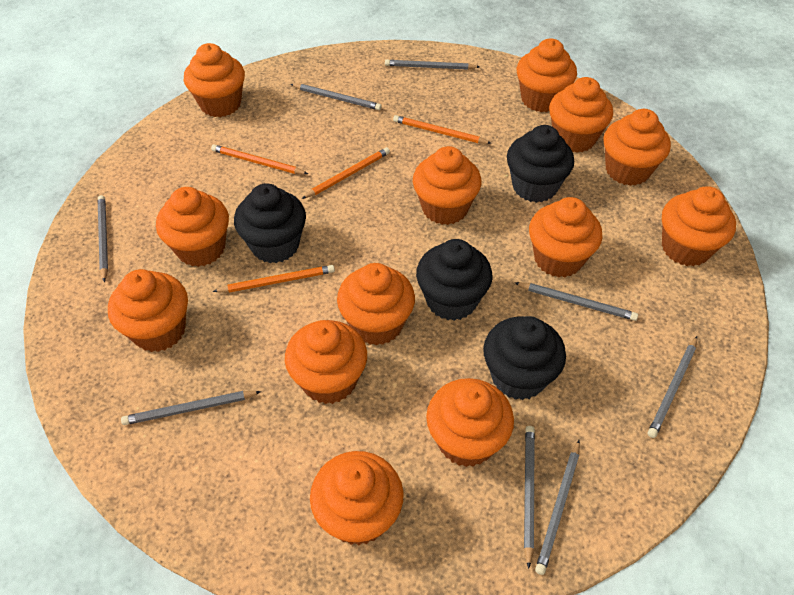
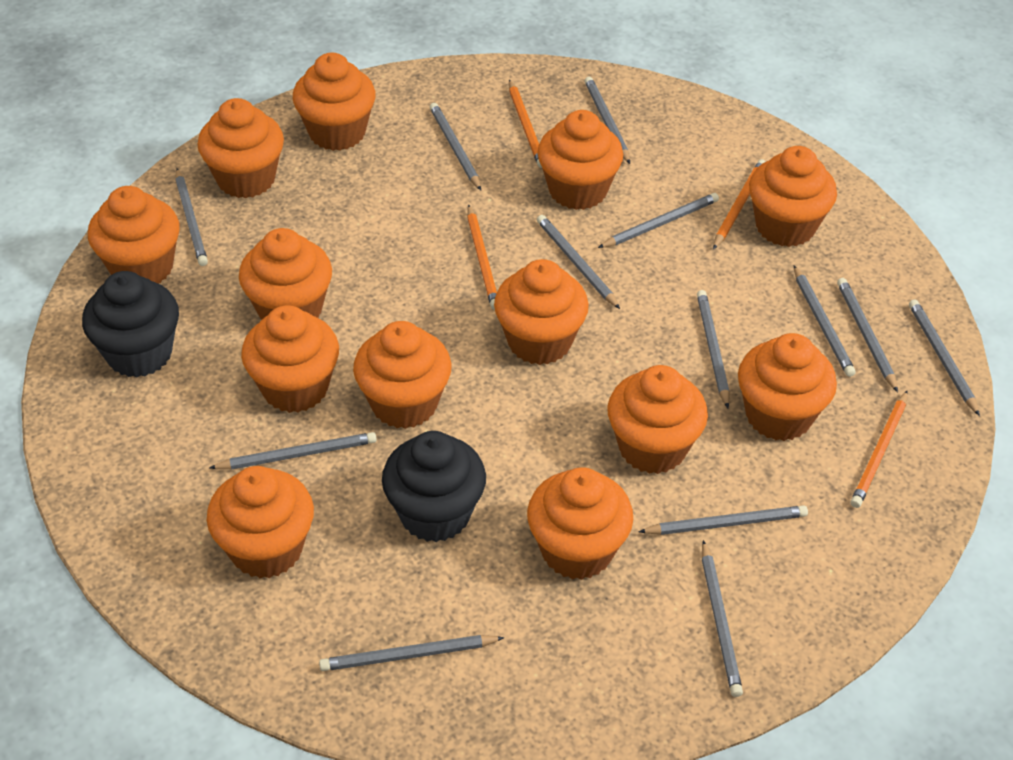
black cupcake: [234,183,306,263] [416,239,492,321] [483,316,566,400] [507,125,574,203] = 4 -> [82,271,179,378] [382,431,486,542] = 2
grey pencil: [98,195,108,282] [121,391,261,425] [291,84,382,110] [385,59,479,70] [514,282,638,321] [524,426,535,569] [535,440,580,575] [648,336,697,438] = 8 -> [175,169,208,266] [209,432,377,470] [319,635,504,671] [430,103,481,190] [537,215,620,309] [585,77,630,164] [598,193,719,248] [638,505,808,535] [697,290,730,408] [702,540,743,697] [794,265,856,377] [837,278,898,392] [909,299,980,416] = 13

